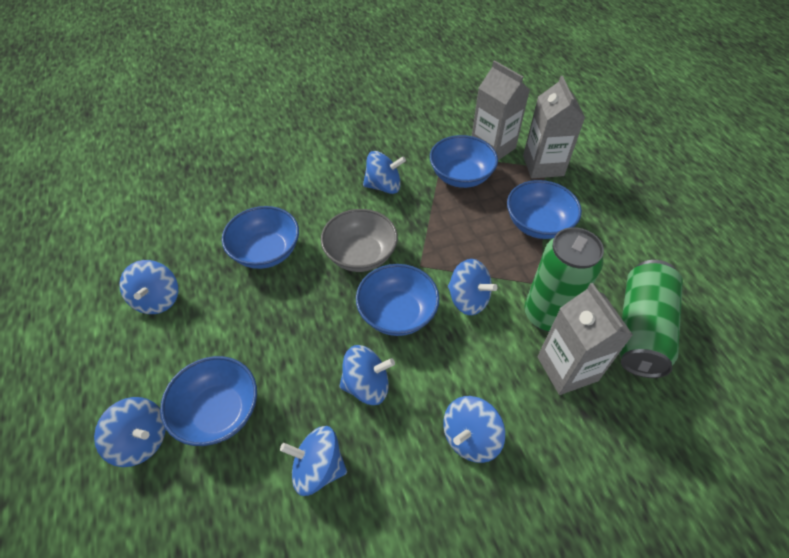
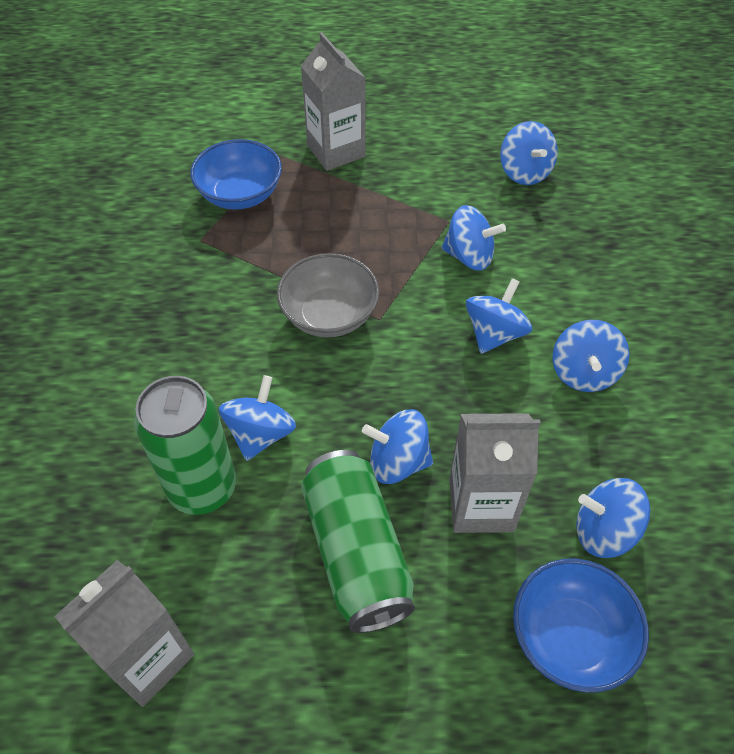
blue bowl: [160,356,257,446] [222,206,299,269] [356,264,439,336] [430,135,498,188] [507,180,582,239] = 5 -> [190,139,282,210] [513,558,649,693] = 2

